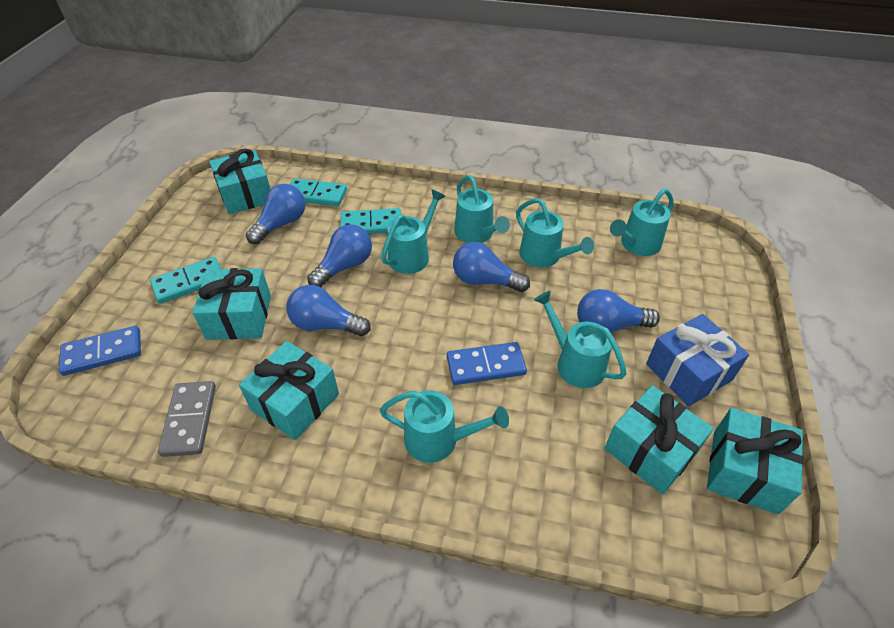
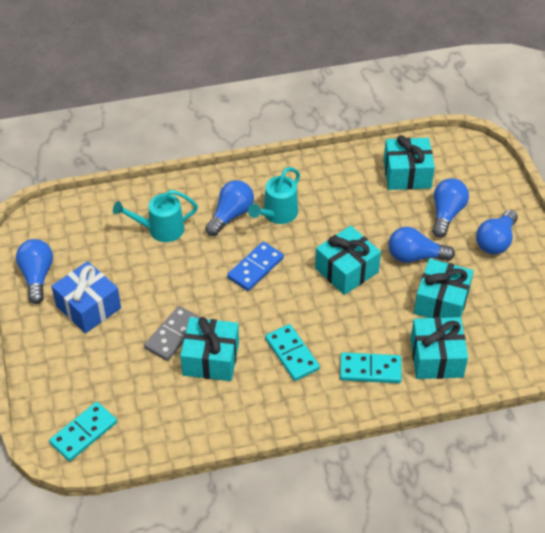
blue domino: [59,326,141,376] [447,342,527,385] = 2 -> [227,242,284,291] = 1
turquoise watering can: [380,390,509,463] [381,189,446,274] [454,175,510,243] [516,198,594,268] [534,291,626,388] [610,189,674,256] = 6 -> [113,190,198,242] [248,167,300,224] = 2

